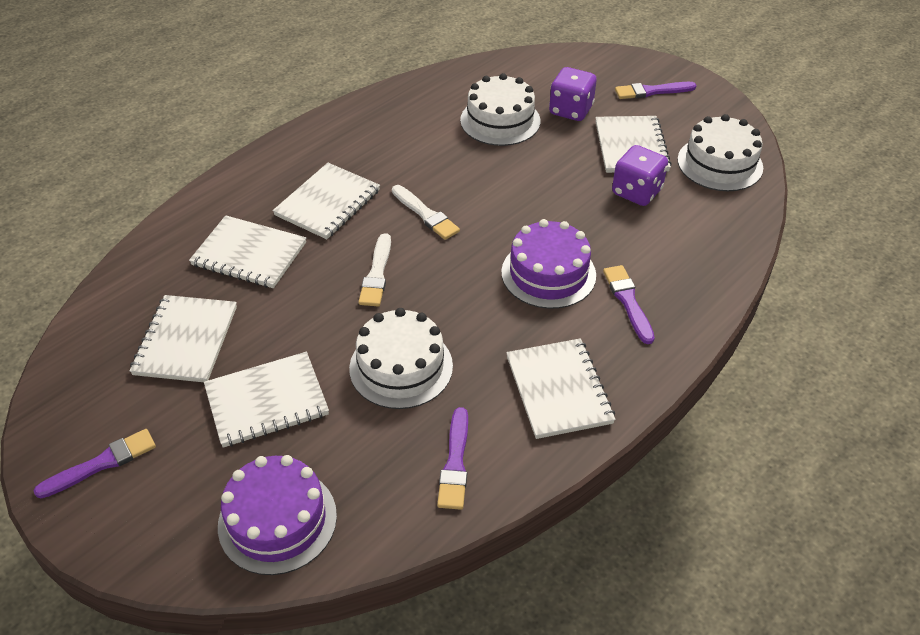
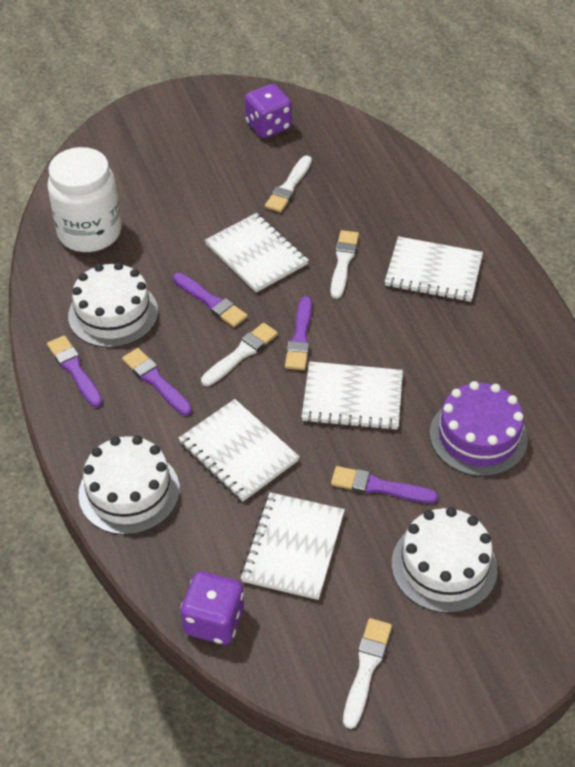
purple brush: [34,429,156,498] [437,407,468,510] [603,265,655,344] [615,82,697,99] = 4 -> [47,335,103,407] [122,348,192,415] [173,273,247,327] [285,296,312,370] [331,466,438,503] = 5
purple cake: [218,455,337,575] [501,219,596,309] = 2 -> [430,381,528,476] = 1
white brush: [359,233,391,306] [392,185,460,240] = 2 -> [201,323,278,386] [265,156,312,212] [330,230,359,299] [343,618,392,729] = 4
white jar: none = 0 -> [47,147,122,252] = 1
white notebook: [129,295,237,382] [189,215,306,288] [204,352,329,448] [273,163,380,239] [506,338,616,439] [595,116,672,173] = 6 -> [179,399,300,501] [205,213,309,293] [240,492,345,600] [301,362,403,430] [385,236,483,302] = 5

